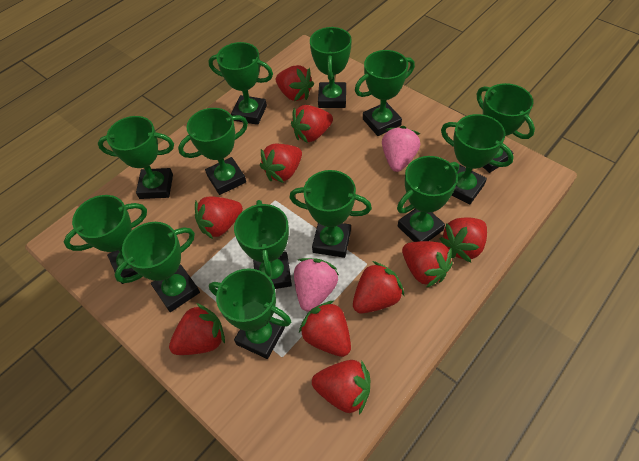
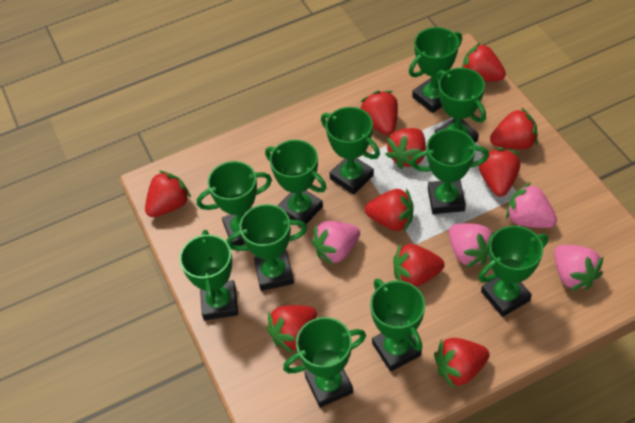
green trophy: [64,195,147,284] [98,116,174,199] [114,222,200,312] [178,108,248,195] [208,42,273,125] [209,268,291,359] [234,200,292,289] [289,170,372,258] [310,27,352,108] [355,50,415,136] [397,156,459,242] [441,114,514,204] [477,83,535,173] = 13 -> [180,230,238,320] [197,161,272,246] [227,204,307,291] [265,140,326,227] [283,317,366,407] [321,107,380,195] [370,279,425,372] [409,27,462,113] [411,129,489,214] [435,68,486,143] [478,226,548,317] = 11
pink strawberry: [294,258,339,312] [382,126,420,172] = 2 -> [311,221,360,265] [449,223,494,268] [506,182,557,228] [554,245,603,291] = 4

